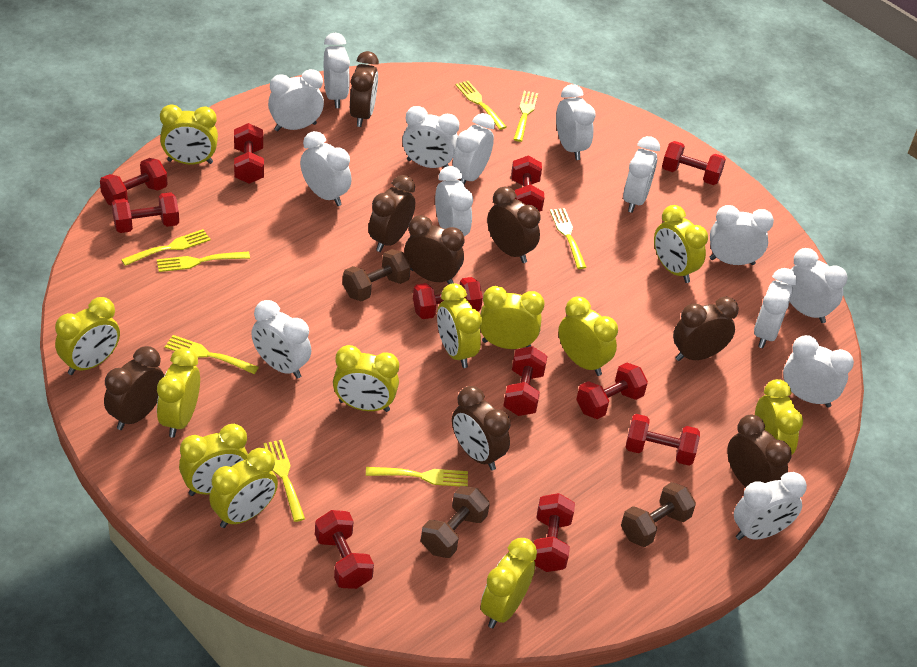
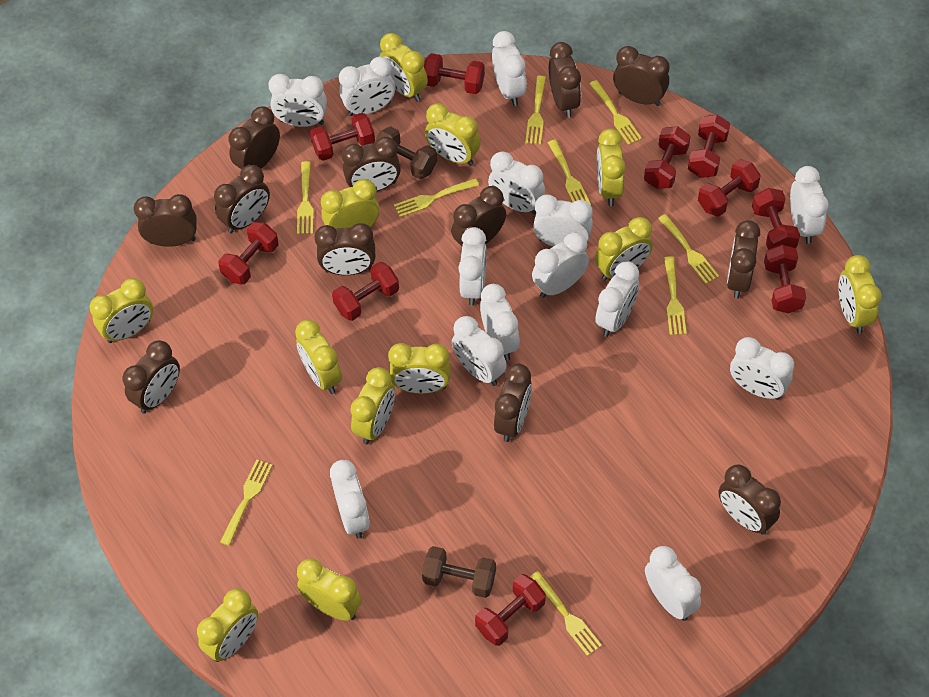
brown clock: [104,346,164,430] [350,51,379,127] [368,175,415,252] [404,215,464,284] [452,386,510,470] [487,187,541,263] [673,296,739,361] [727,415,792,487] = 8 -> [123,340,180,414] [134,194,197,247] [214,165,270,233] [229,106,280,169] [314,223,375,275] [342,137,401,191] [452,186,506,252] [494,364,532,442] [549,42,581,118] [613,46,670,106] [718,464,781,535] [727,220,760,299] = 12
brown dumbbell: [343,249,411,302] [421,486,490,558] [621,482,696,547] = 3 -> [374,126,437,179] [422,546,496,598] = 2
red dumbbell: [100,158,167,206] [112,192,179,233] [234,123,264,184] [315,510,374,589] [413,277,483,319] [503,346,548,416] [511,156,544,212] [534,493,575,572] [576,363,648,419] [626,414,700,466] [662,141,726,185] = 11 -> [218,222,279,284] [310,113,375,161] [332,262,399,321] [424,53,485,94] [475,574,546,646] [644,126,691,189] [688,115,730,178] [698,159,761,217] [752,188,800,249] [764,245,806,313] = 10
yellow fork: [121,229,211,266] [157,251,250,272] [165,335,259,374] [264,440,305,522] [366,467,468,486] [456,81,506,130] [513,91,538,142] [550,208,587,269] = 8 -> [220,460,273,546] [297,161,314,234] [394,178,479,217] [525,76,546,145] [530,571,602,656] [548,140,591,205] [589,80,642,145] [658,214,719,284] [664,256,687,335] = 9

